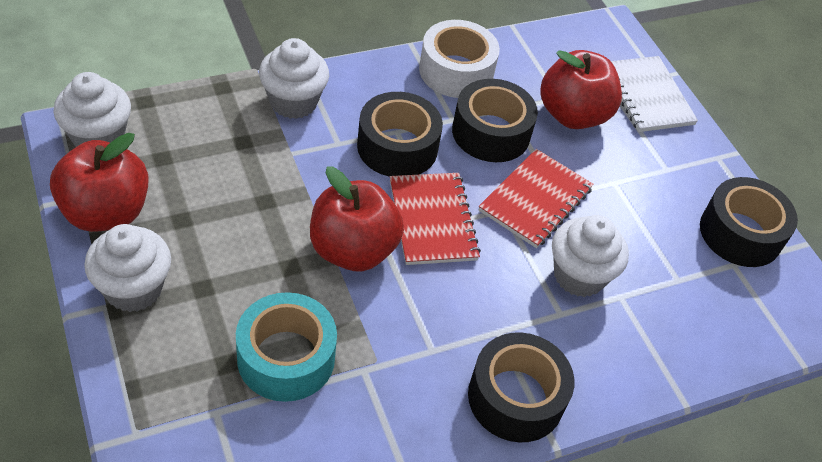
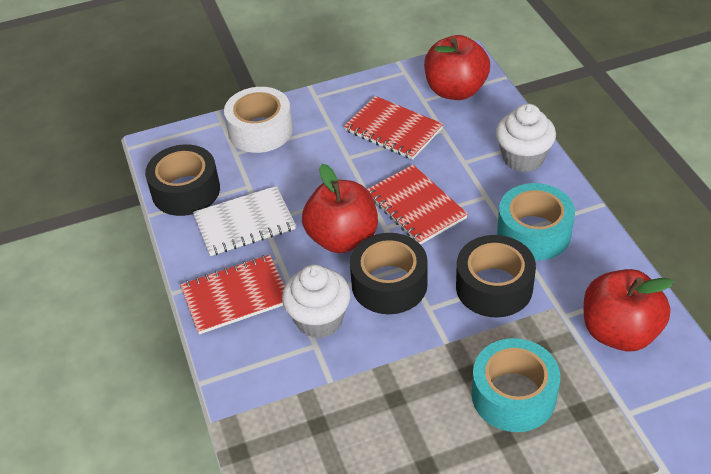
black tape: [357,92,443,177] [452,79,538,162] [468,333,574,442] [700,177,798,267] = 4 -> [145,144,220,216] [350,233,428,314] [456,235,536,318] = 3
red notebook: [390,173,481,265] [479,149,594,248] = 2 -> [180,255,285,334] [344,96,443,160] [367,165,468,245] = 3
turquoise tape: [236,292,337,402] = 1 -> [472,338,560,432] [497,183,575,261] = 2
white cupcake: [53,72,131,147] [84,224,171,312] [259,38,329,119] [552,215,629,297] = 4 -> [282,264,350,338] [496,104,556,172] = 2

